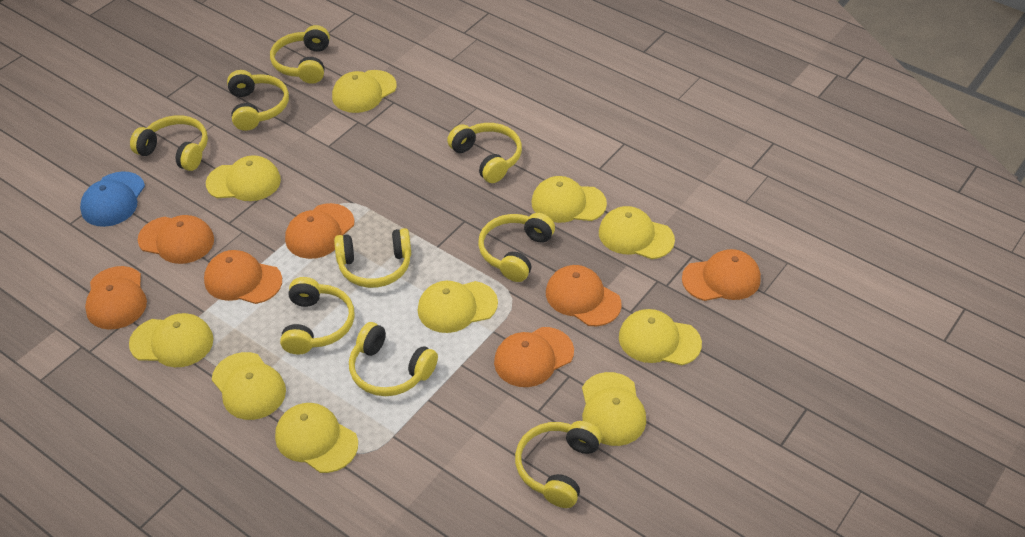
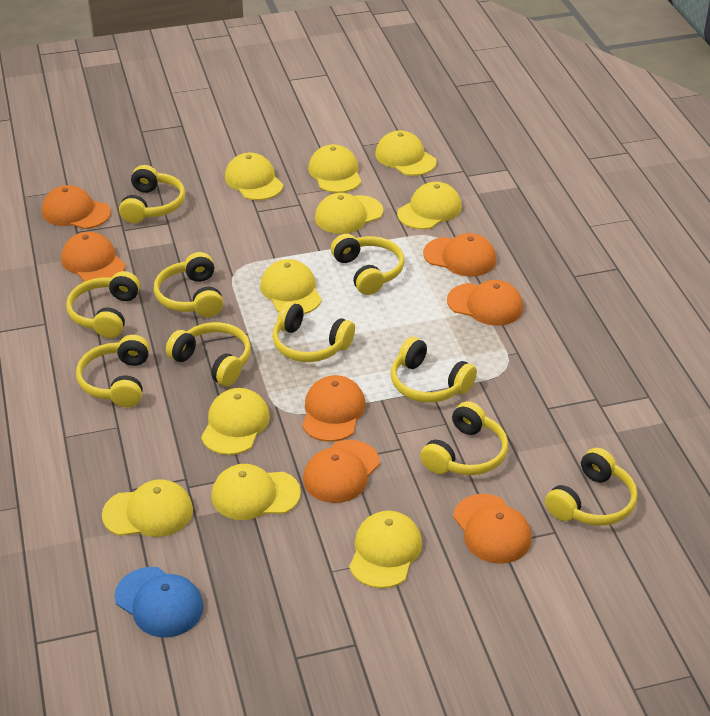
yellow headphones: [130,115,208,171] [227,70,289,131] [270,25,330,84] [280,277,355,355] [334,228,411,288] [349,322,438,396] [447,123,522,183] [478,213,555,282] [515,421,602,508] = 9 -> [66,271,140,338] [76,335,149,407] [119,165,185,223] [154,252,223,317] [166,322,251,386] [272,301,355,362] [331,234,404,295] [391,337,477,403] [420,401,508,475] [545,448,638,526] = 10

